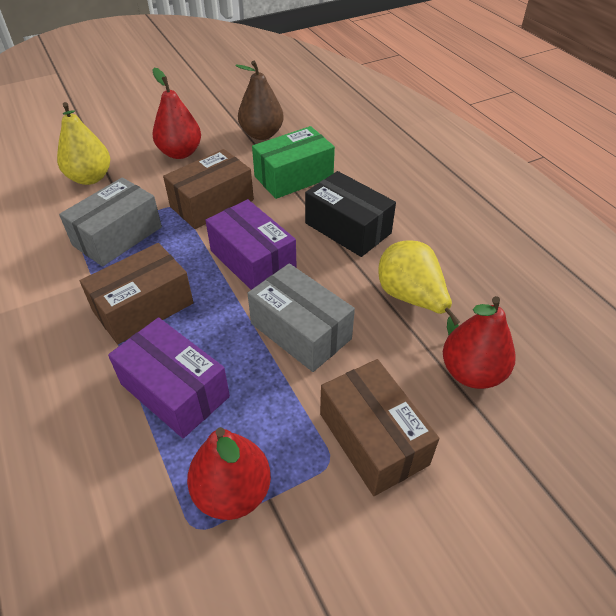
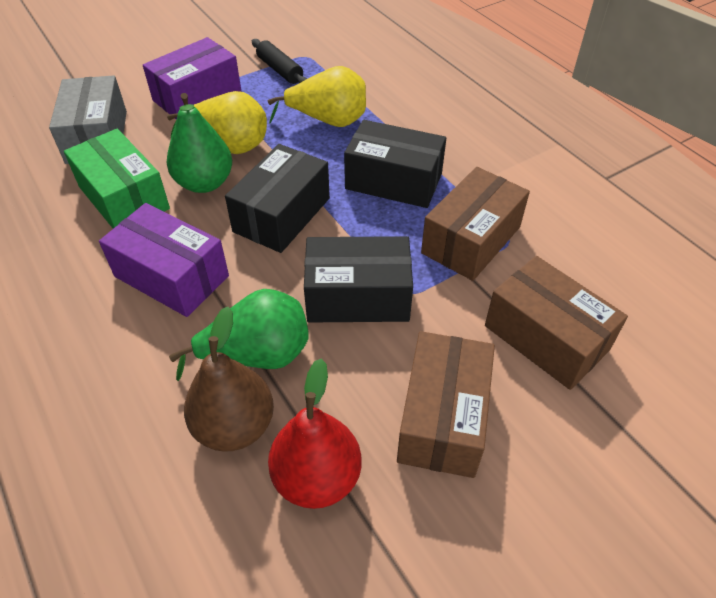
black box: [305,171,396,257] = 1 -> [225,144,330,253] [304,236,413,322] [344,120,446,208] = 3
black rolling pin: none = 0 -> [252,39,307,84] = 1
green pear: none = 0 -> [167,93,232,193] [169,289,309,381] = 2
grey box: [59,177,162,267] [247,263,355,372] = 2 -> [49,75,127,164] = 1
red pear: [152,68,201,159] [187,427,271,520] [443,296,516,389] = 3 -> [268,359,361,509] = 1

